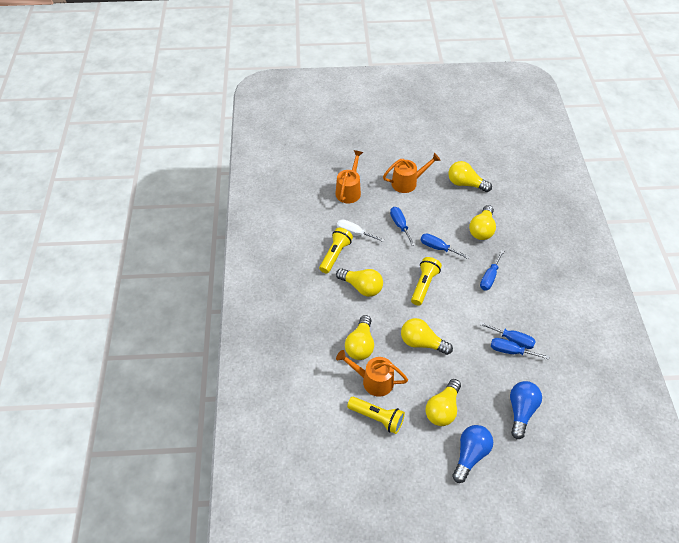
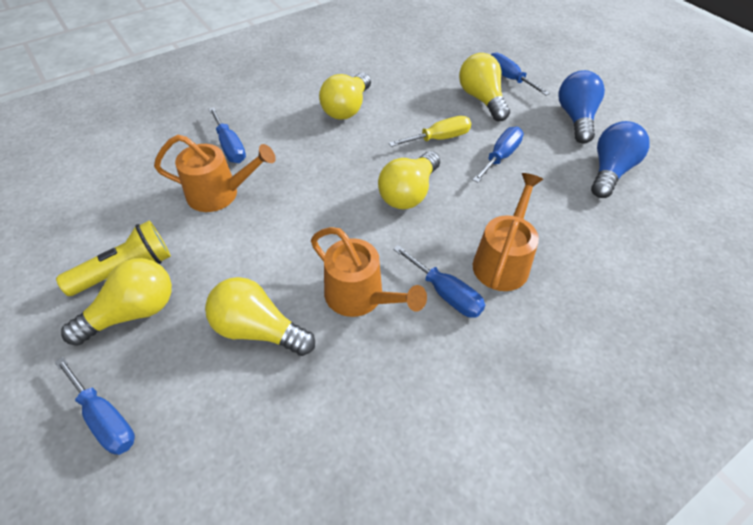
white screwdriver: [337,220,385,242] = 1 -> none = 0
yellow flashlight: [319,228,353,274] [347,397,405,434] [411,257,442,306] = 3 -> [56,221,171,296] = 1
yellow light bulb: [336,268,383,297] [345,315,374,360] [401,318,453,355] [425,379,461,426] [448,161,492,192] [469,205,496,240] = 6 -> [61,258,172,346] [205,277,315,356] [319,72,371,120] [378,151,440,209] [459,53,510,121] = 5
yellow screwdriver: none = 0 -> [389,116,471,147] = 1

